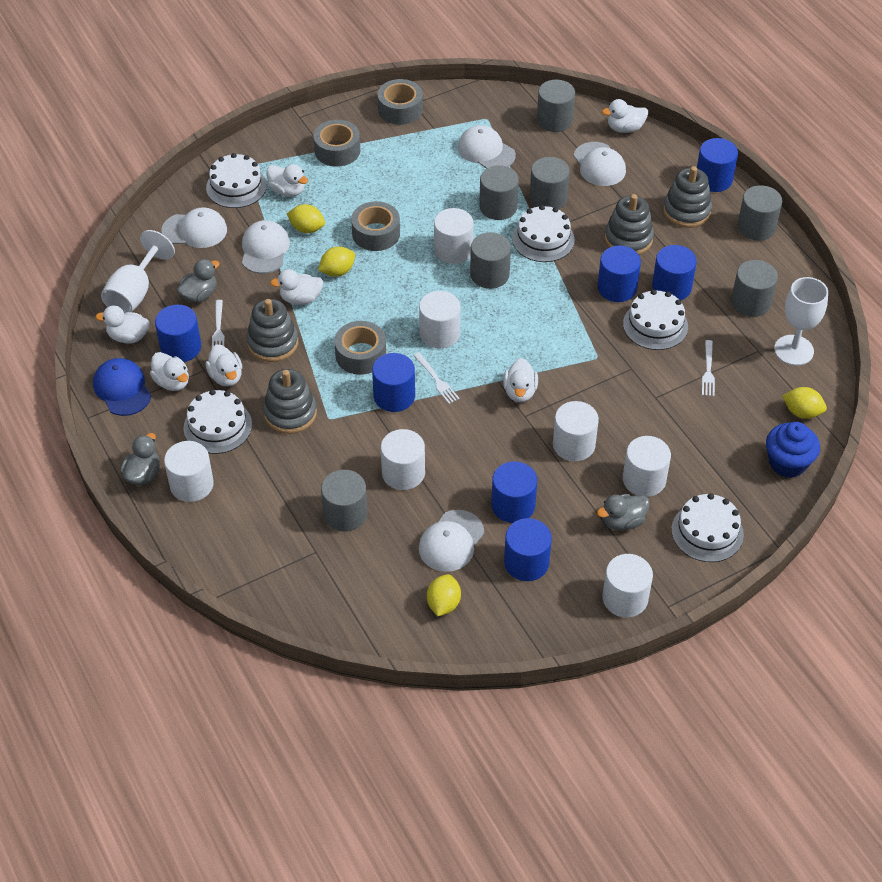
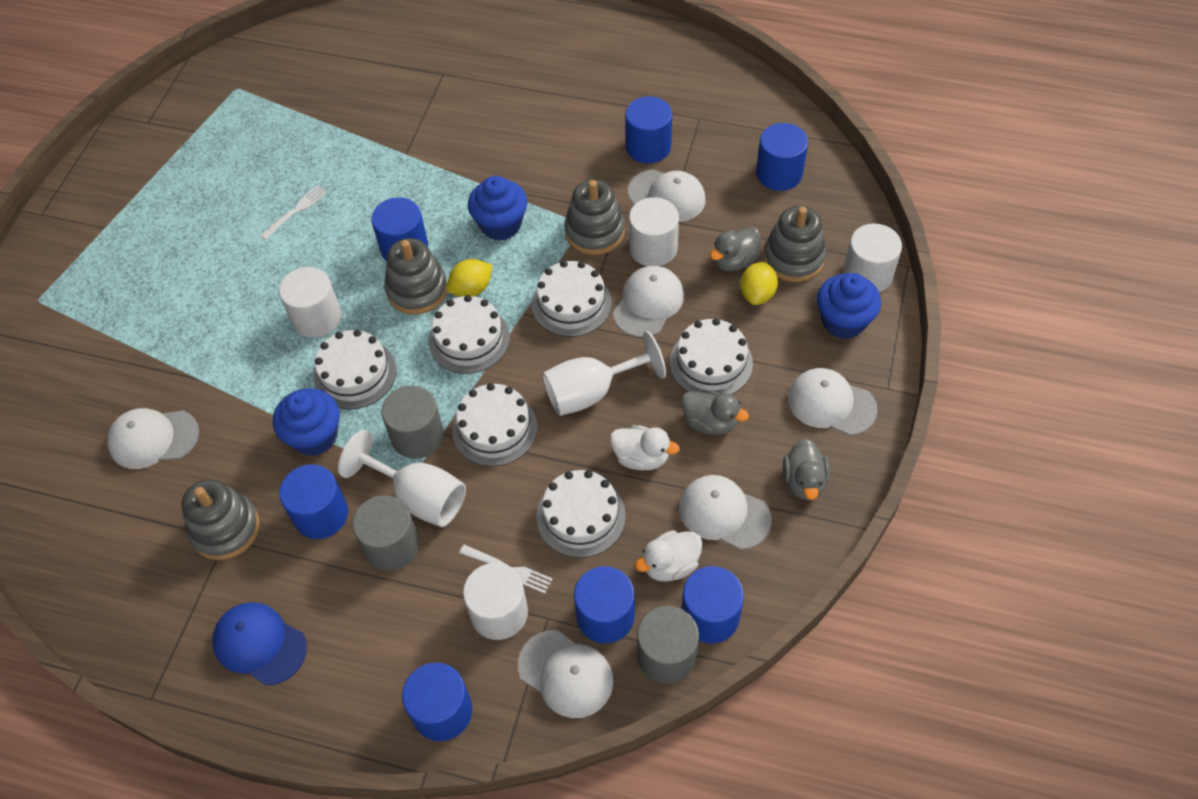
blue cupcake: [766,422,820,478] = 1 -> [273,388,340,456] [468,176,527,241] [817,273,881,339] = 3
grey cylinder: [321,470,368,532] [470,232,511,289] [479,165,519,220] [530,157,570,209] [537,80,575,132] [731,260,778,317] [738,185,782,241] = 7 -> [352,495,420,571] [381,385,444,459] [637,606,699,684] = 3
grey tape: [313,120,360,167] [334,321,386,375] [351,201,400,251] [378,79,423,125] = 4 -> none = 0
white cake: [184,389,252,454] [206,153,267,208] [512,205,575,262] [623,290,688,350] [671,493,744,562] = 5 -> [314,329,396,409] [429,295,510,374] [452,383,537,466] [532,261,612,337] [536,470,626,558] [670,318,753,394] = 6
white cap: [162,207,227,248] [242,220,290,274] [419,510,484,572] [458,125,516,169] [574,142,626,186] = 5 -> [107,408,199,469] [518,630,613,718] [613,266,684,337] [628,169,705,222] [679,475,771,550] [788,368,878,436] = 6
white cylinder: [164,441,214,502] [381,429,425,490] [419,291,460,348] [434,208,474,264] [553,401,599,461] [602,554,653,618] [623,436,671,497] = 7 -> [279,267,341,337] [463,563,528,640] [629,197,679,266] [843,224,902,293] = 4
white duck: [95,305,150,344] [150,352,189,391] [205,345,242,386] [266,164,308,197] [270,269,323,305] [503,358,538,402] [602,99,648,133] = 7 -> [610,425,680,470] [635,530,703,582] = 2
white fork: [212,300,225,347] [413,352,459,404] [702,340,715,396] = 3 -> [260,185,327,240] [459,545,552,594] = 2
yellow lemon: [287,204,325,233] [318,247,355,277] [427,574,461,616] [782,387,827,419] = 4 -> [447,259,492,297] [740,262,778,305] = 2

